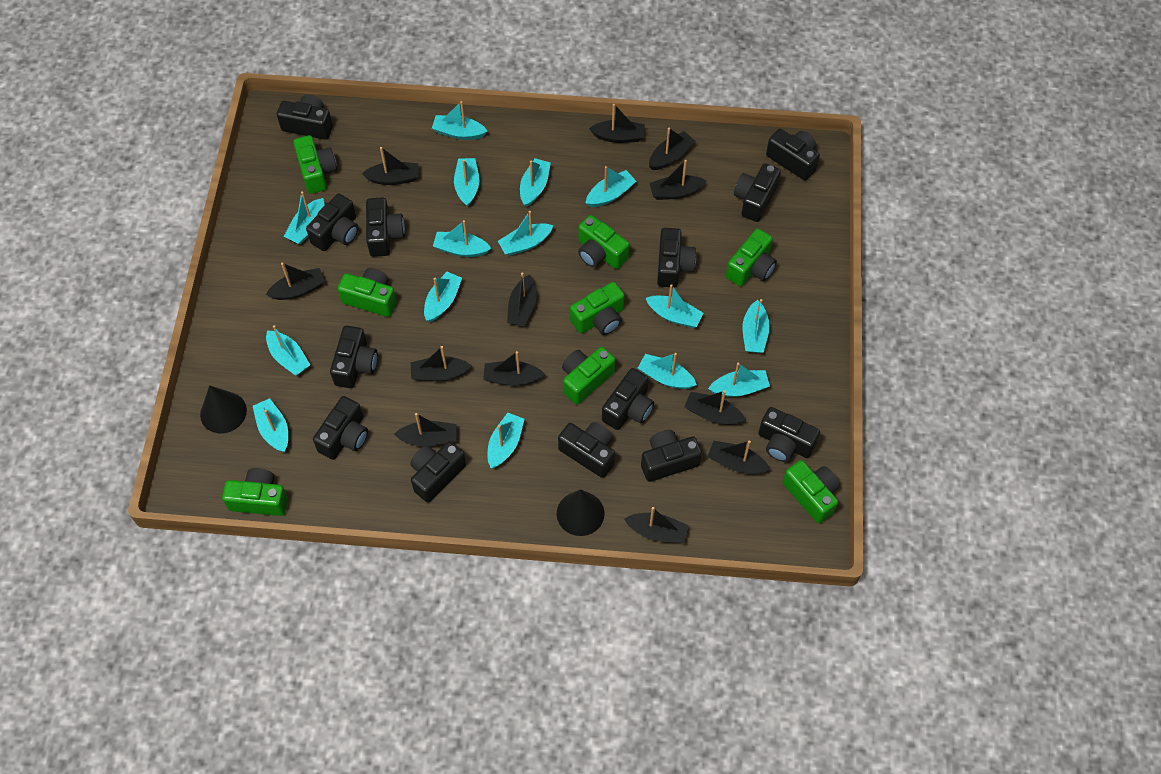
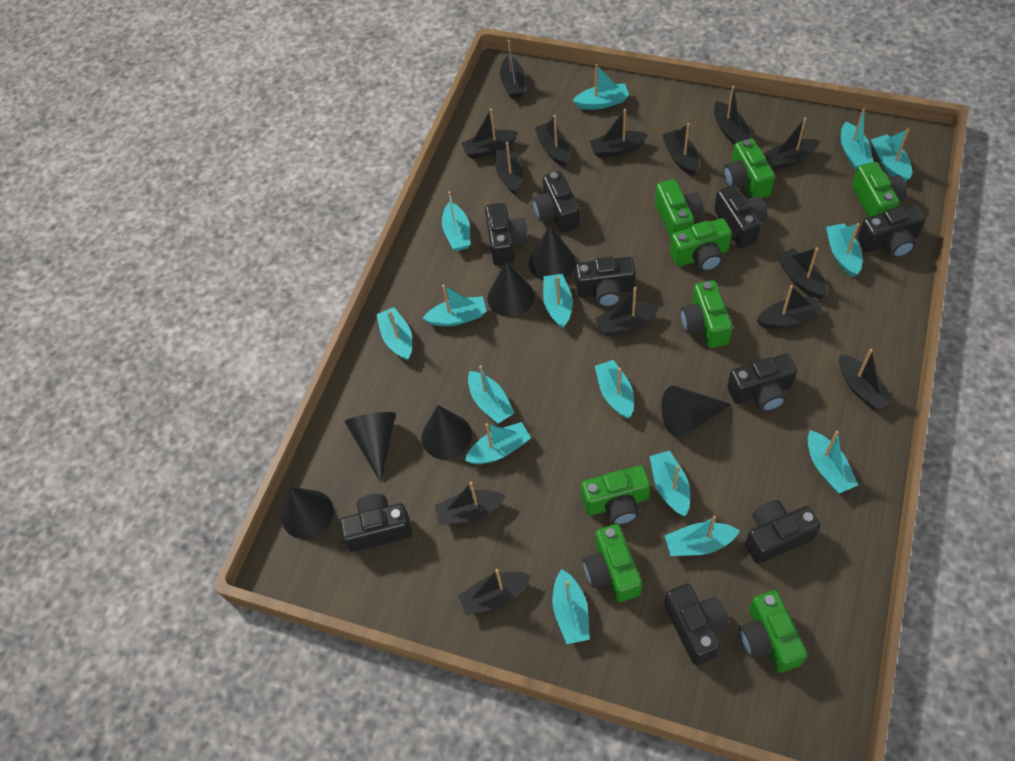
black boat: [266,263,325,300] [362,147,419,185] [394,413,456,446] [411,346,472,381] [483,351,545,386] [507,272,537,326] [589,104,645,143] [624,507,689,543] [649,128,695,170] [650,160,706,200] [684,390,746,425] [707,440,770,474] = 12 -> [435,482,506,525] [458,569,531,616] [461,108,518,159] [495,142,523,195] [500,40,525,99] [535,115,570,167] [590,109,648,158] [595,287,660,336] [662,123,699,176] [714,86,752,145] [756,285,823,328] [763,117,820,170] [777,247,827,299] [839,349,894,410] = 14
black camera: [277,95,333,140] [306,193,359,251] [313,396,368,460] [330,326,378,388] [366,197,405,257] [410,441,466,503] [558,422,615,478] [602,368,654,430] [641,430,702,482] [657,228,696,288] [734,163,781,222] [758,407,820,462] [766,129,820,181] = 13 -> [340,494,412,552] [485,203,528,266] [533,171,580,233] [575,257,636,307] [664,584,729,665] [714,185,767,248] [727,354,797,412] [745,500,820,564] [857,204,925,258] = 9
black cone: [200,385,247,433] [557,489,605,536] = 2 -> [282,487,334,539] [345,412,396,482] [421,405,472,460] [488,260,535,317] [529,225,575,280] [661,386,732,438] = 6

